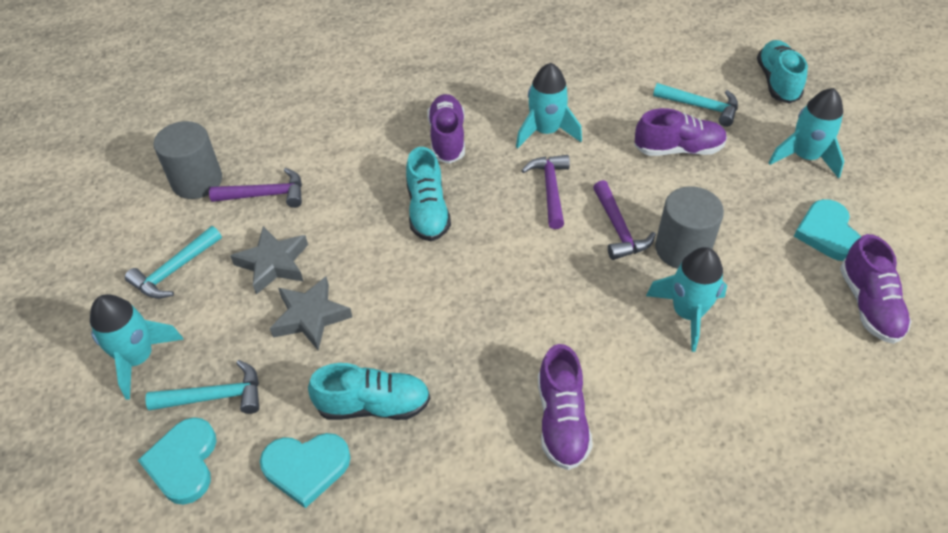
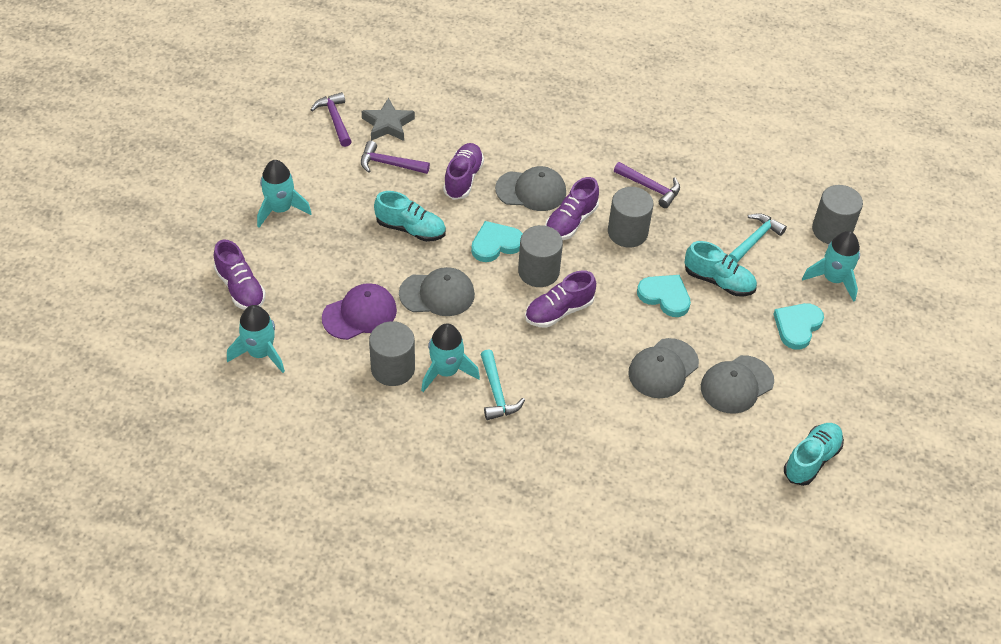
grey cap: none = 0 -> [399,267,475,316] [495,166,566,211] [628,338,699,398] [701,355,774,414] = 4
grey cylinder: [154,121,222,199] [655,186,724,269] = 2 -> [369,321,415,386] [518,225,563,287] [608,187,654,248] [812,185,863,244] = 4
grey star: [230,226,308,295] [270,276,352,350] = 2 -> [361,98,415,141] = 1
purple cap: none = 0 -> [322,283,397,340] = 1
turquoise hammer: [125,226,222,299] [145,360,259,414] [653,83,738,127] = 3 -> [480,350,525,420] [729,213,787,263] = 2

